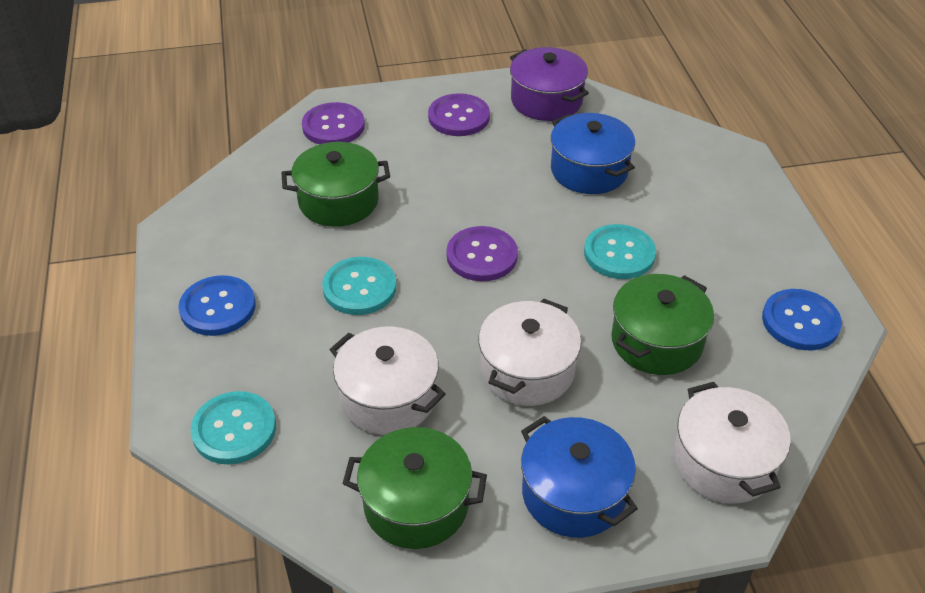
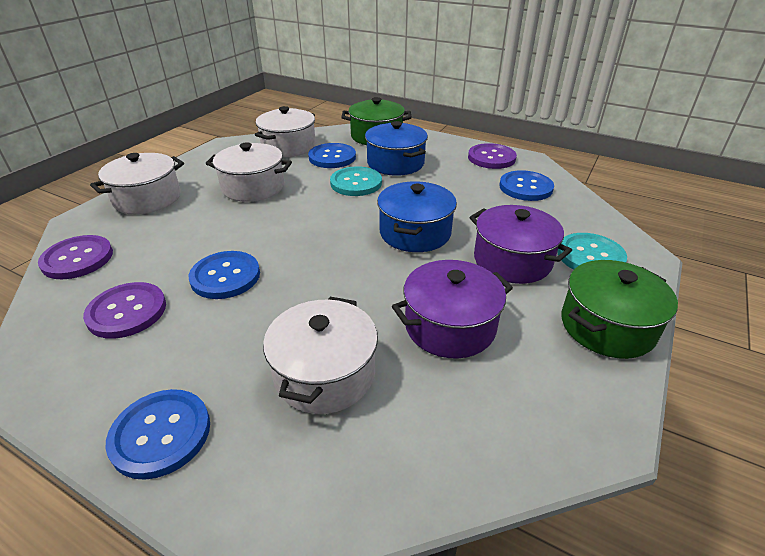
blue button: [179,275,256,336] [762,289,842,350] = 2 -> [105,389,210,480] [189,251,260,299] [308,143,356,168] [500,170,554,201] = 4
green pot: [281,142,390,227] [342,427,487,549] [611,274,714,375] = 3 -> [342,97,412,145] [561,260,678,359] = 2
purple pot: [510,47,589,121] = 1 -> [392,260,513,359] [469,205,572,284] = 2
turquoise button: [191,391,276,464] [322,257,396,315] [584,224,656,279] = 3 -> [330,166,382,196] [558,233,627,270] = 2
white pot: [330,327,445,435] [478,298,581,406] [674,382,791,503] = 3 -> [90,153,184,214] [206,142,292,202] [255,106,316,157] [263,297,378,414] = 4

